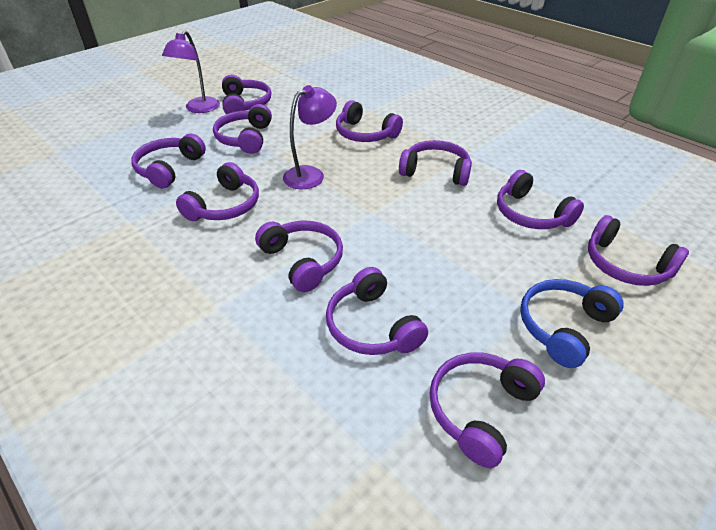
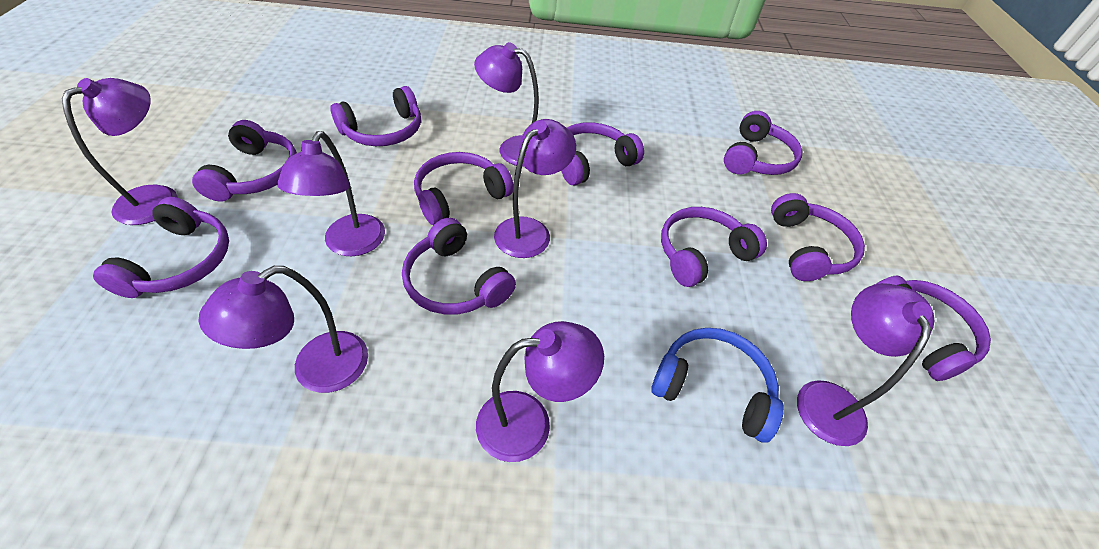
purple headphones: [131,134,206,188] [176,162,259,221] [213,104,272,154] [222,75,271,114] [255,221,343,293] [326,267,428,355] [336,100,403,142] [399,140,472,186] [430,352,545,468] [497,170,584,229] [588,215,689,286] = 11 -> [93,197,229,298] [192,120,297,201] [330,86,421,146] [402,218,516,315] [414,152,514,225] [561,122,644,185] [661,207,767,287] [724,111,802,175] [771,193,865,281] [876,275,991,381] = 10
purple lamp: [162,31,220,113] [283,85,337,189] = 2 -> [62,78,178,225] [199,266,368,393] [277,131,385,256] [474,42,539,167] [476,321,604,462] [494,119,576,258] [797,283,934,446] = 7

